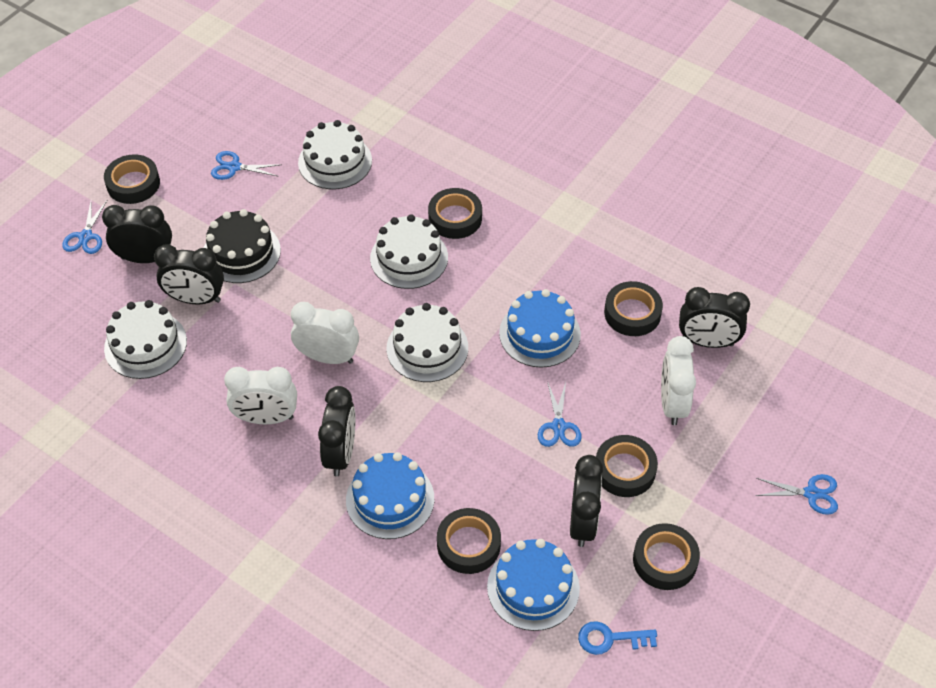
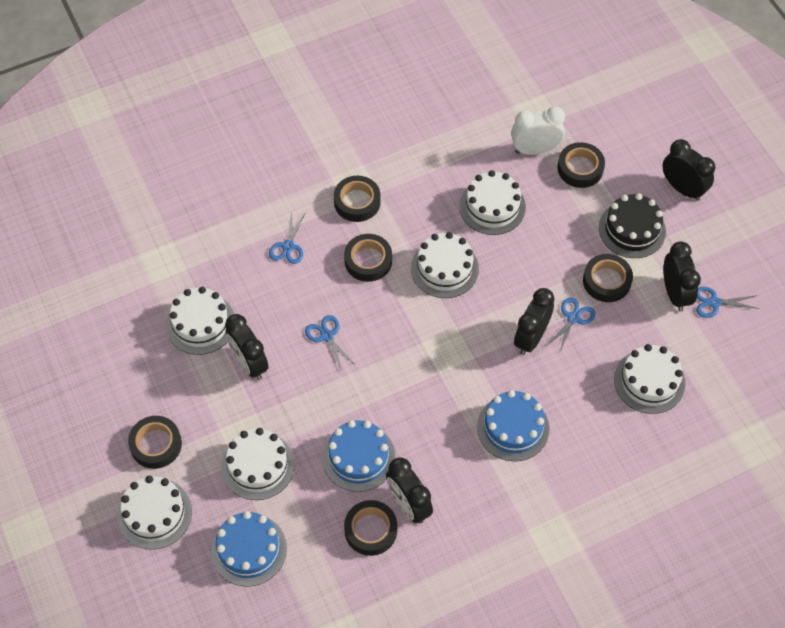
blue key: [578,621,657,655] = 1 -> none = 0
white cake: [104,300,187,379] [298,120,372,189] [370,214,448,289] [387,303,468,382] = 4 -> [117,476,192,550] [166,287,234,355] [221,428,295,500] [411,232,479,298] [459,170,526,235] [614,344,685,414] = 6
white clock: [224,366,297,424] [291,302,359,364] [661,336,696,425] = 3 -> [511,107,565,155] = 1

